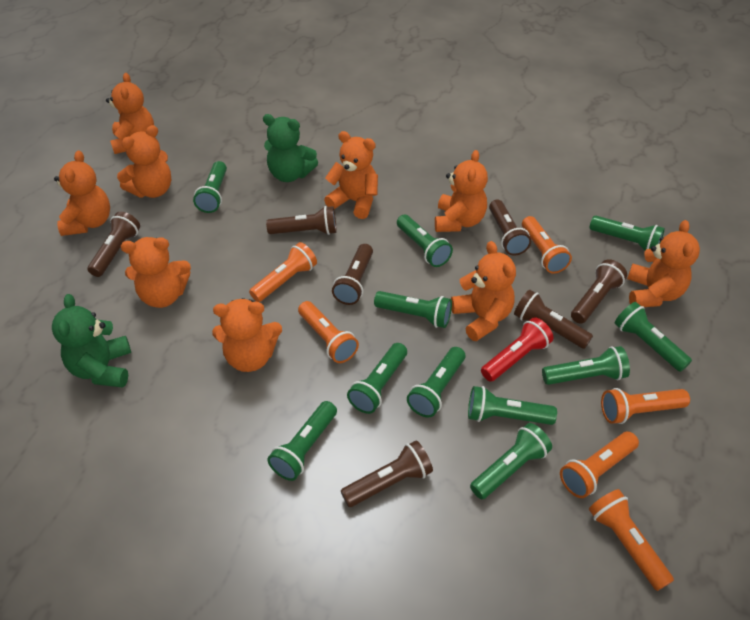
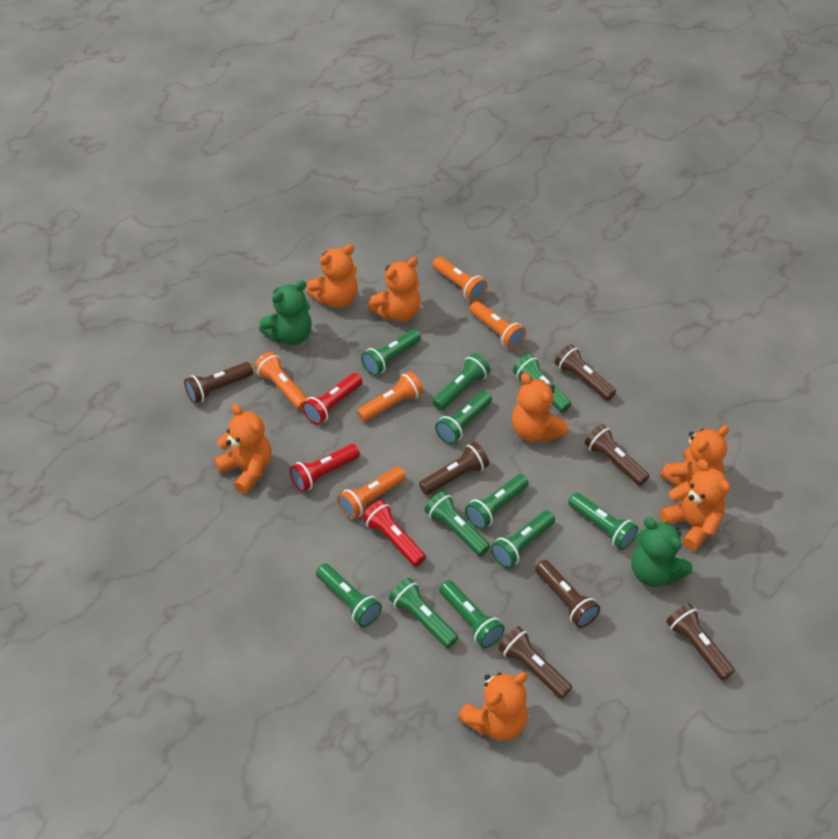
orange flashlight: [249,242,317,302] [298,301,359,363] [522,216,572,274] [560,431,639,498] [589,489,674,591] [601,388,690,424] = 6 -> [254,352,308,410] [337,467,406,519] [357,371,424,422] [433,257,488,302] [469,301,526,349] = 5
orange teddy bear: [54,151,110,236] [106,73,154,154] [117,125,171,198] [121,237,191,308] [212,298,282,372] [324,131,378,219] [435,150,488,232] [451,241,516,341] [627,220,700,307] = 9 -> [214,404,272,494] [307,244,358,308] [368,257,421,322] [458,672,528,741] [512,373,568,442] [660,426,729,486] [660,459,730,551] = 7
red flashlight: [481,317,553,382] = 1 -> [290,444,360,492] [302,373,362,425] [362,500,426,567] = 3

